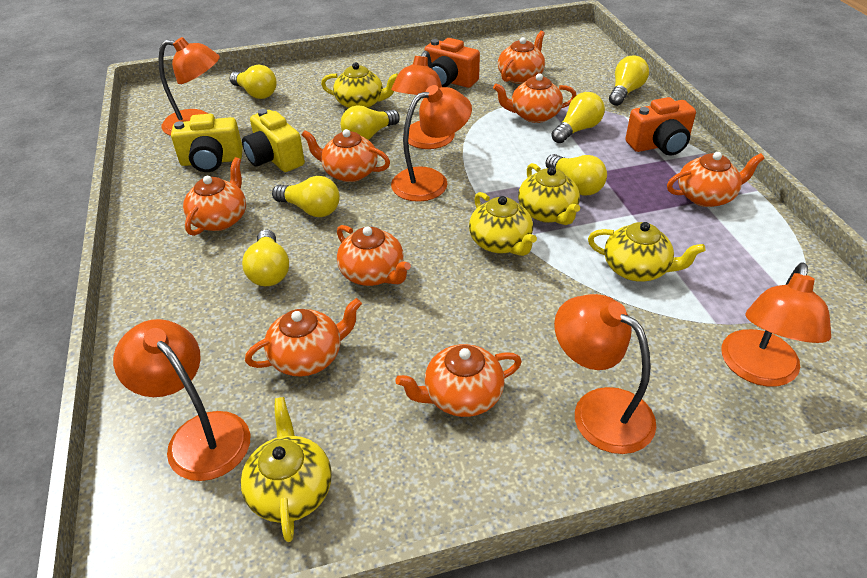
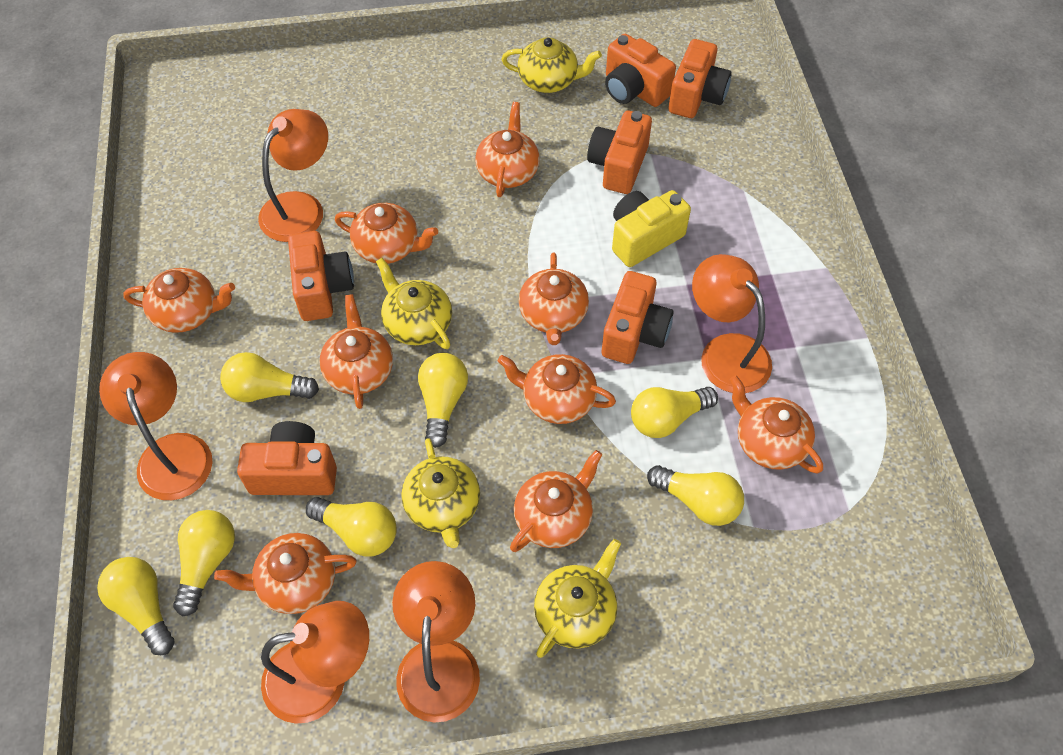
orange camera: [424,38,480,88] [625,97,696,156] = 2 -> [237,421,337,495] [288,231,354,321] [587,111,652,194] [602,271,674,364] [605,34,676,107] [669,39,732,118] = 6
orange lamp: [113,319,251,481] [159,37,220,136] [391,51,455,149] [391,85,472,202] [554,294,656,454] [721,262,831,387] = 6 -> [99,352,213,500] [258,109,328,242] [261,601,369,724] [392,561,480,723] [692,254,772,393] = 5
orange teapot: [183,157,246,236] [245,298,362,376] [302,129,390,182] [337,225,411,286] [395,344,522,417] [493,73,576,123] [498,31,545,84] [667,152,765,207] = 8 -> [123,268,235,333] [214,533,357,614] [319,294,393,409] [335,203,438,264] [475,102,540,197] [498,354,616,424] [510,450,603,552] [519,253,589,345] [729,375,823,473] = 9
yellow camera: [171,114,243,172] [242,109,305,172] = 2 -> [612,190,691,267] = 1
yellow teapot: [240,397,332,542] [321,62,398,108] [469,192,537,256] [518,163,580,225] [588,222,706,282] = 5 -> [376,258,452,349] [401,438,480,548] [501,37,602,93] [534,539,621,658] = 4

